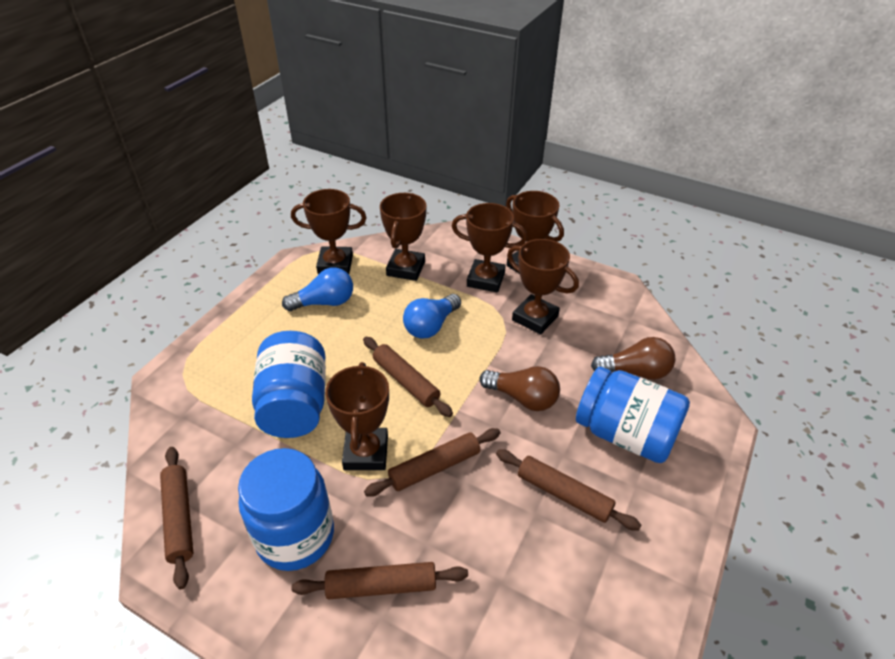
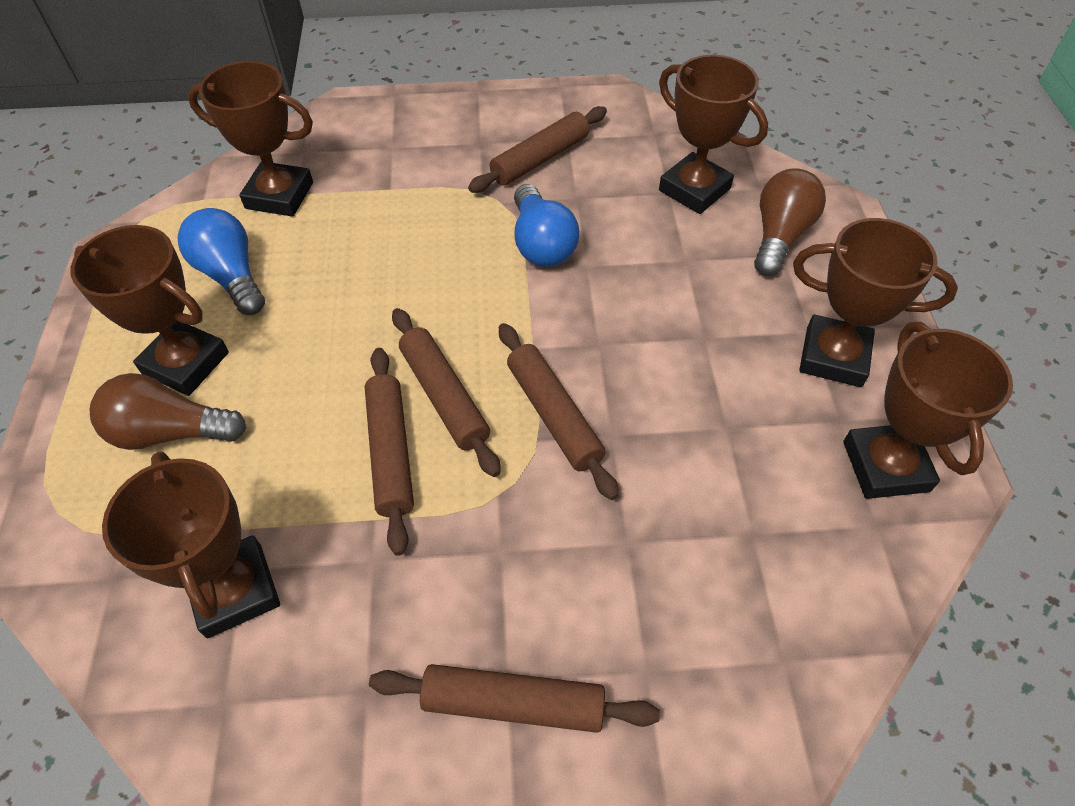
blue jar: [238,448,334,571] [252,331,326,438] [576,367,690,463] = 3 -> none = 0

